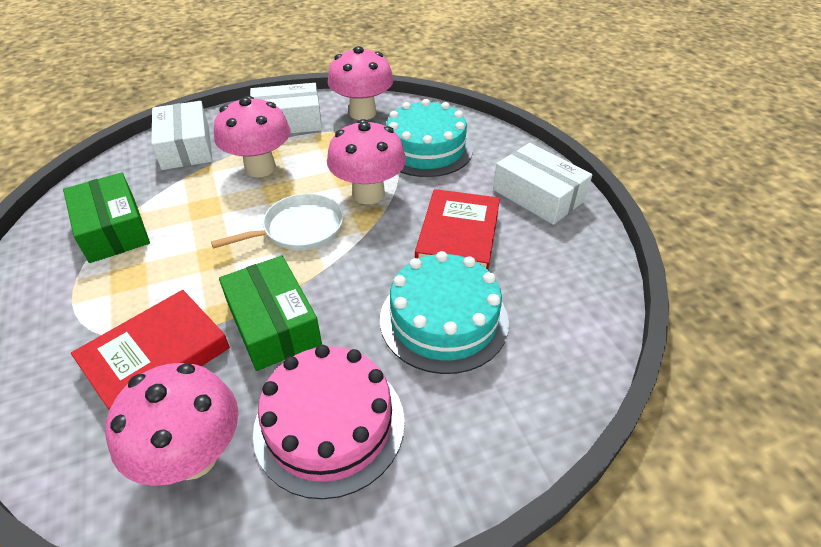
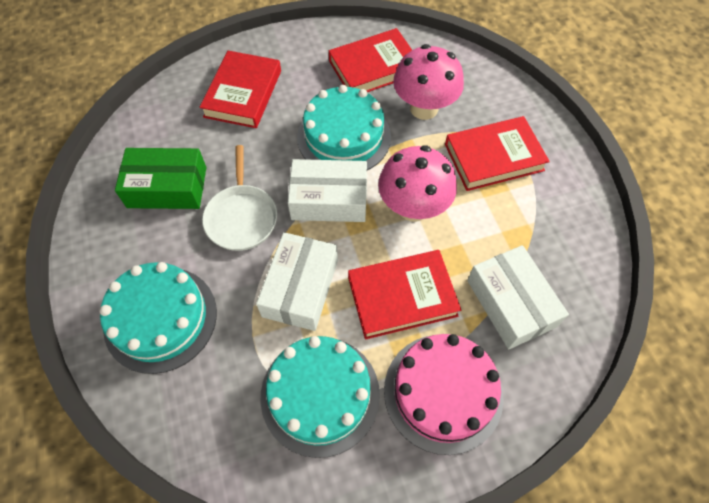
green box: [63,172,150,263] [219,256,322,371] = 2 -> [115,148,206,209] = 1
pink mushroom: [105,363,238,486] [214,96,290,177] [327,119,406,204] [328,46,393,120] = 4 -> [378,145,457,222] [393,44,464,120] = 2
red book: [71,290,230,410] [415,189,500,270] = 2 -> [200,51,281,128] [329,28,412,92] [348,250,461,340] [445,116,550,191] = 4
turquoise cake: [380,251,509,374] [386,99,473,177] = 2 -> [99,262,217,374] [261,336,380,458] [297,85,391,170] = 3

